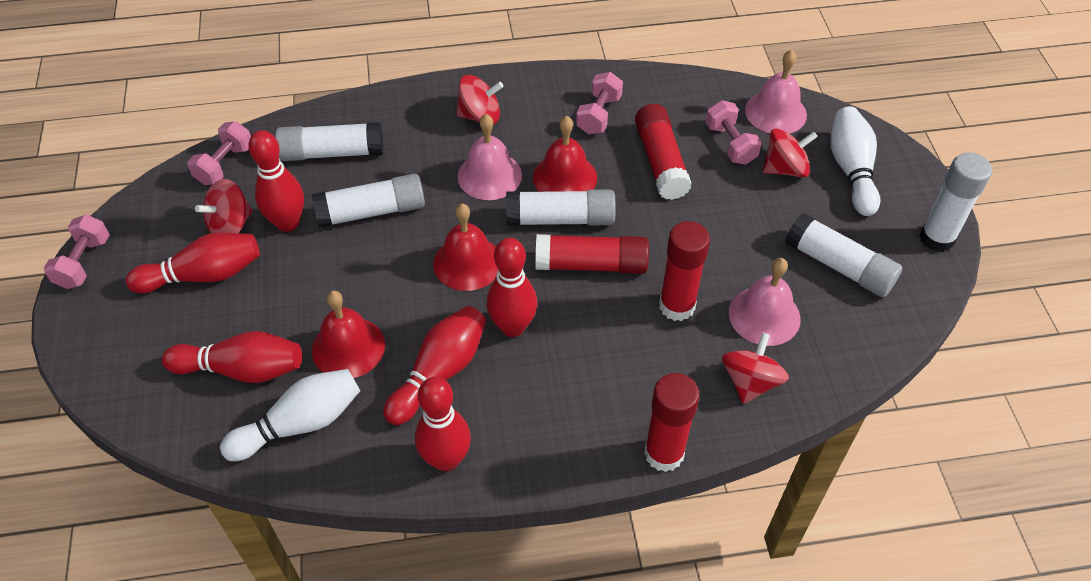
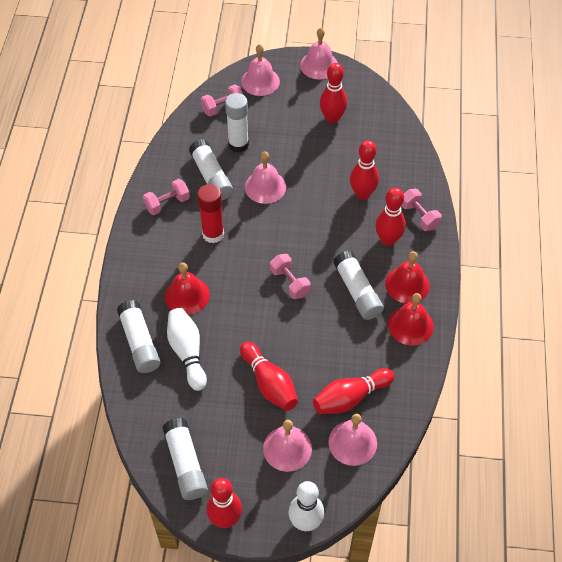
pink bell: [458,114,522,200] [729,258,801,346] [745,50,807,134] = 3 -> [241,44,280,96] [245,151,286,204] [263,420,312,472] [300,28,338,79] [328,414,377,466] = 5
red glue stick: [535,234,649,274] [635,104,692,200] [644,373,700,472] [659,221,710,321] = 4 -> [197,184,224,243] = 1
red spinning top: [195,179,252,233] [457,75,504,124] [722,333,789,404] [763,129,818,178] = 4 -> none = 0

